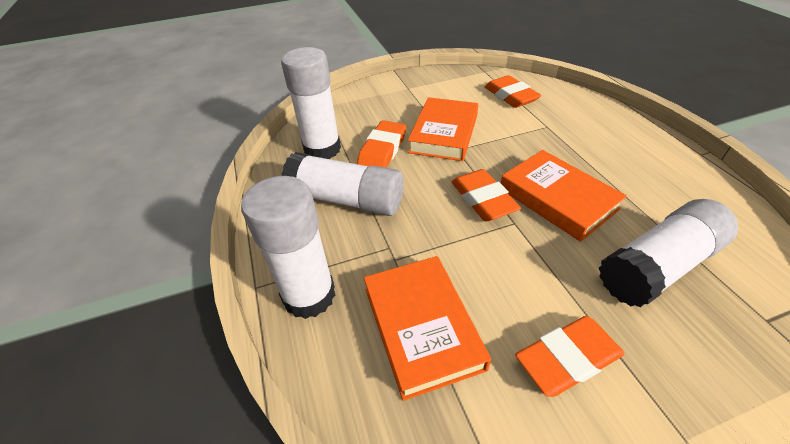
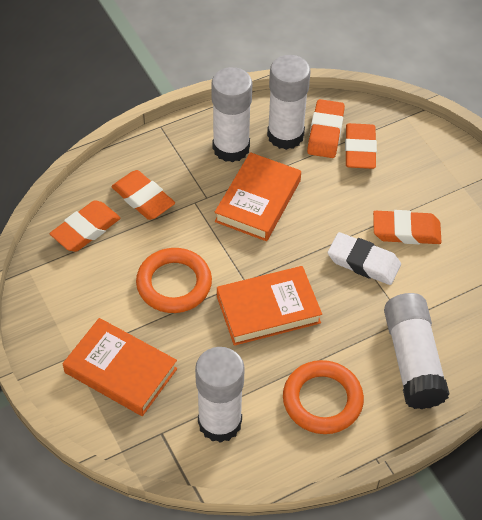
orange eraser: [357,120,406,168] [451,169,521,221] [485,75,541,108] [515,316,625,397] = 4 -> [50,200,121,252] [111,170,175,220] [307,99,345,158] [345,123,377,169] [373,210,442,244] = 5
orange ring: none = 0 -> [136,248,212,313] [283,360,364,434] = 2
white eraser: none = 0 -> [328,232,401,285] = 1

